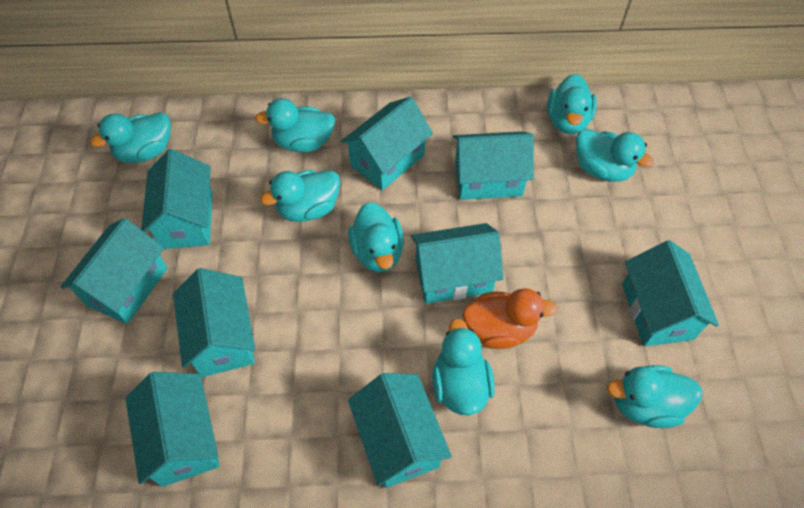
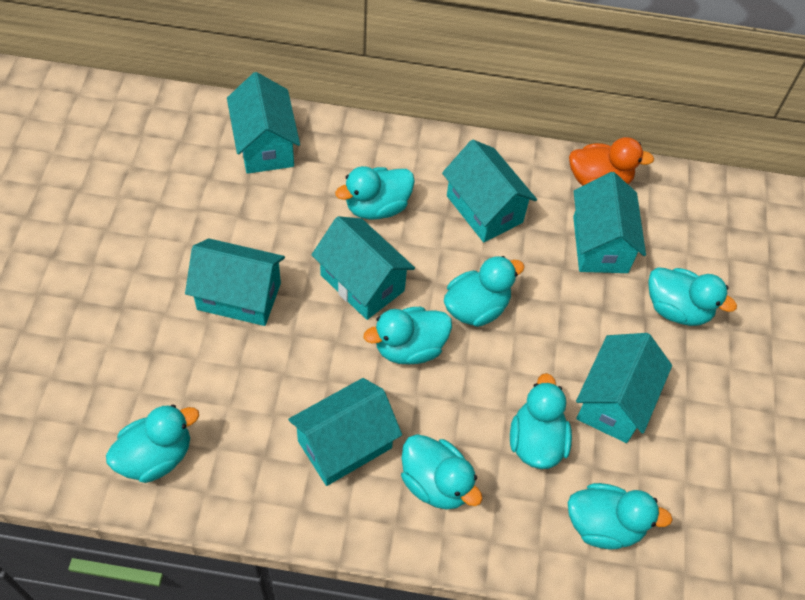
turquoise house: [60,218,168,324] [125,372,220,487] [141,149,212,249] [173,268,255,377] [341,97,433,190] [348,373,452,488] [411,223,503,304] [453,131,534,200] [622,240,719,346] = 9 -> [185,238,285,326] [227,72,300,174] [288,378,402,486] [312,216,415,320] [442,140,537,242] [573,172,646,273] [576,333,672,443] = 7

